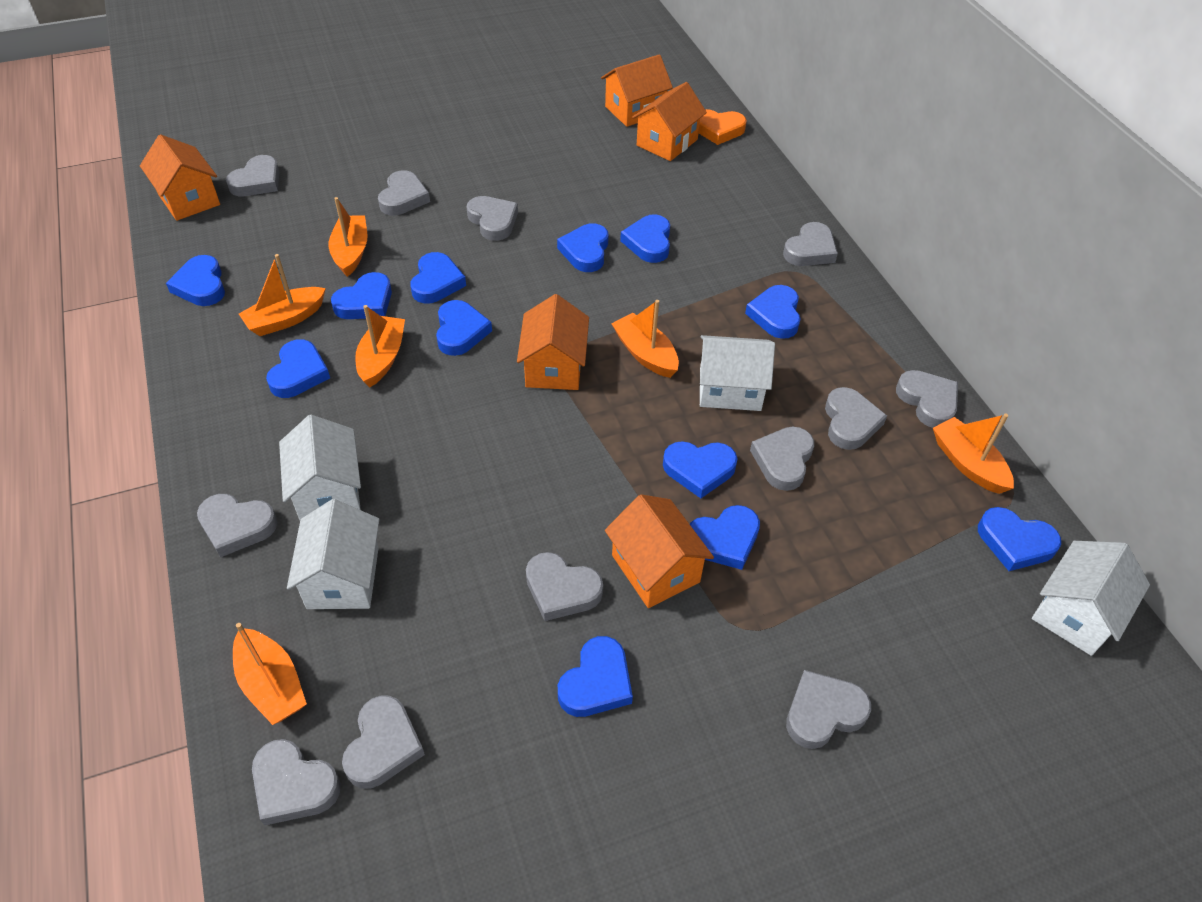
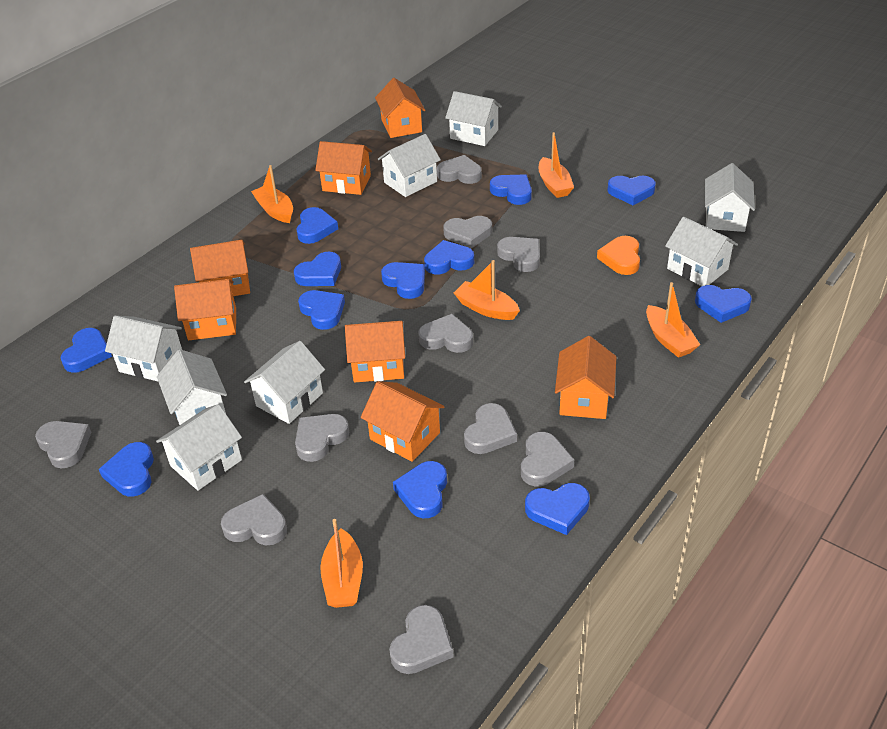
grey heart: [197,494,278,557] [226,155,279,196] [252,739,341,825] [342,695,425,789] [378,170,430,215] [466,196,518,241] [526,552,603,621] [750,426,814,491] [783,222,838,266] [786,670,871,749] [825,387,887,450] [896,370,958,428] = 12 -> [35,421,91,468] [221,494,287,545] [295,414,349,462] [389,605,454,674] [418,314,473,353] [437,155,482,184] [443,216,492,249] [464,403,517,454] [497,237,540,272] [521,432,574,486] = 10
orange boat: [233,623,307,725] [239,254,326,336] [329,197,367,277] [355,305,405,388] [611,300,679,378] [933,413,1014,494] = 6 -> [251,165,293,223] [320,519,363,608] [454,260,520,320] [539,132,574,198] [646,282,700,358] = 5
orange house: [140,134,220,221] [517,294,589,390] [601,54,673,127] [605,494,714,608] [632,82,707,161] = 5 -> [174,279,236,340] [190,240,250,296] [315,141,372,195] [345,321,405,382] [361,381,445,462] [375,78,425,138] [555,336,616,419] = 7
white house: [279,415,361,520] [287,499,380,609] [700,335,775,411] [1032,541,1150,656] = 4 -> [105,315,182,381] [156,404,242,491] [157,349,227,425] [244,341,325,424] [378,134,441,197] [445,91,502,146] [665,217,738,286] [705,163,755,232] = 8

